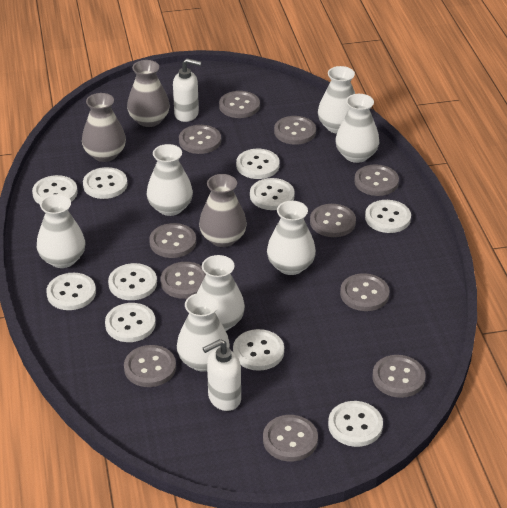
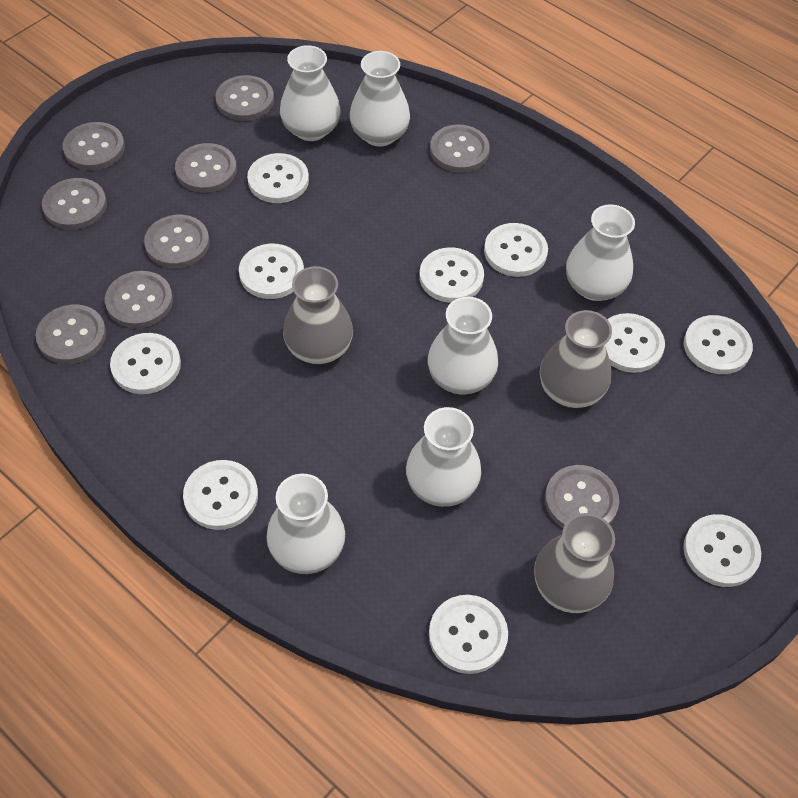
grey button: [124,345,176,387] [149,223,196,258] [160,262,206,299] [179,125,221,154] [219,91,260,118] [263,415,318,462] [274,116,316,145] [310,204,356,237] [340,273,390,311] [354,164,399,196] [373,355,425,398] = 11 -> [35,304,106,364] [42,178,107,230] [63,122,125,170] [105,271,173,328] [144,215,210,268] [175,143,237,193] [216,75,274,121] [430,125,490,173] [545,465,619,528] = 9
white soap dispenser: [173,58,201,122] [203,339,241,411] = 2 -> none = 0
white vase: [37,194,85,268] [147,144,193,216] [177,293,230,372] [197,255,245,331] [267,201,316,275] [318,66,355,134] [335,94,379,163] = 7 -> [266,474,345,574] [280,45,340,141] [349,51,410,147] [406,407,481,507] [428,297,498,394] [566,204,635,301] = 6

